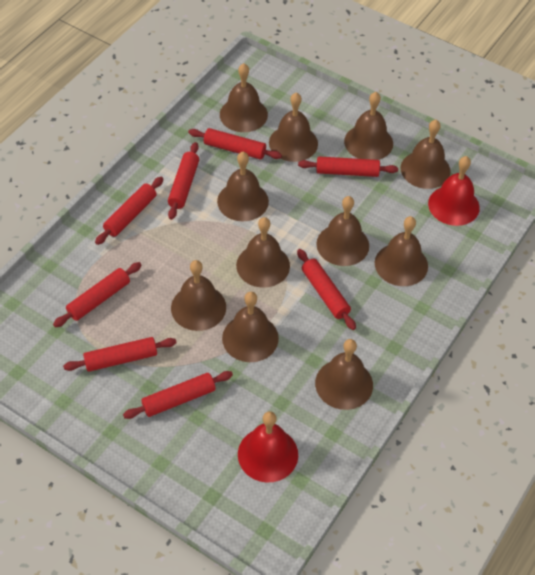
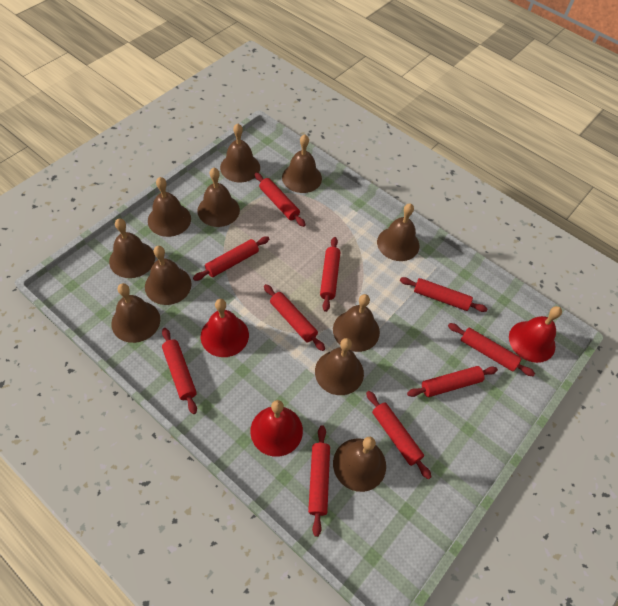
red bell: [238,411,298,483] [428,156,480,226] = 2 -> [201,299,249,357] [250,400,303,457] [509,306,562,363] = 3
red rolling pin: [53,262,141,327] [63,337,177,372] [95,177,163,245] [123,371,233,419] [168,142,199,220] [188,128,282,160] [297,249,356,330] [298,156,398,177] = 8 -> [162,328,197,414] [193,236,269,281] [255,173,305,227] [264,284,325,351] [308,426,330,537] [320,237,340,312] [366,391,431,479] [400,277,487,312] [407,366,498,397] [448,323,535,376] = 10

